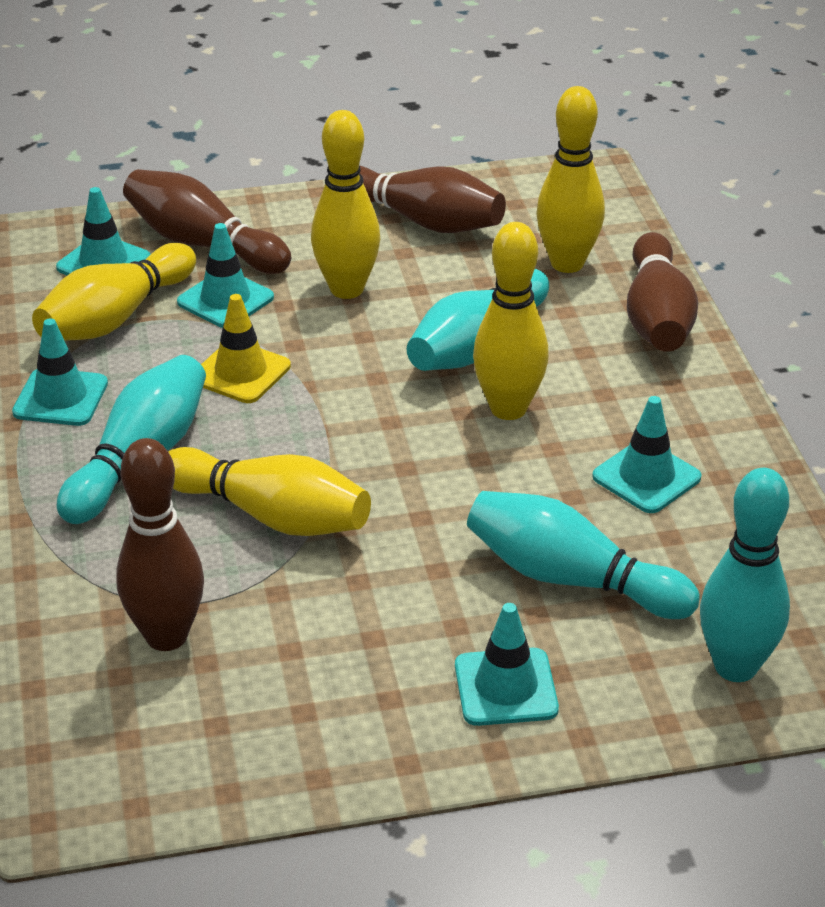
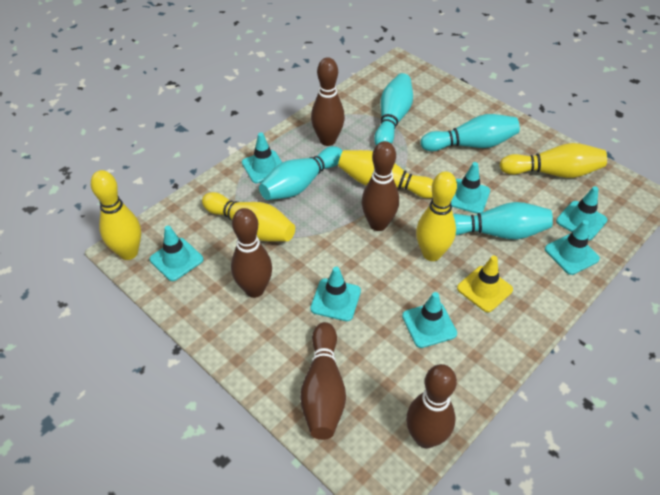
brown bowling pin: [116,438,204,651] [123,169,291,274] [359,165,506,233] [627,232,698,352] = 4 -> [231,208,272,298] [300,322,346,440] [311,57,345,146] [361,141,399,231] [406,364,457,449] = 5
turquoise traffic cone: [12,318,108,426] [56,187,151,275] [177,223,274,328] [455,603,559,726] [592,396,701,513] = 5 -> [150,226,203,281] [242,132,282,183] [310,267,361,321] [402,292,457,348] [451,162,490,214] [545,220,600,275] [556,186,607,240] = 7

